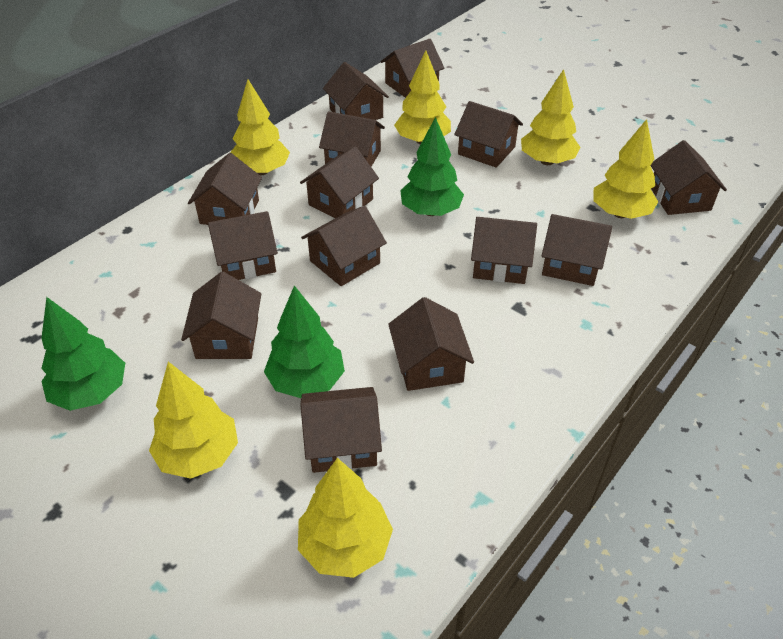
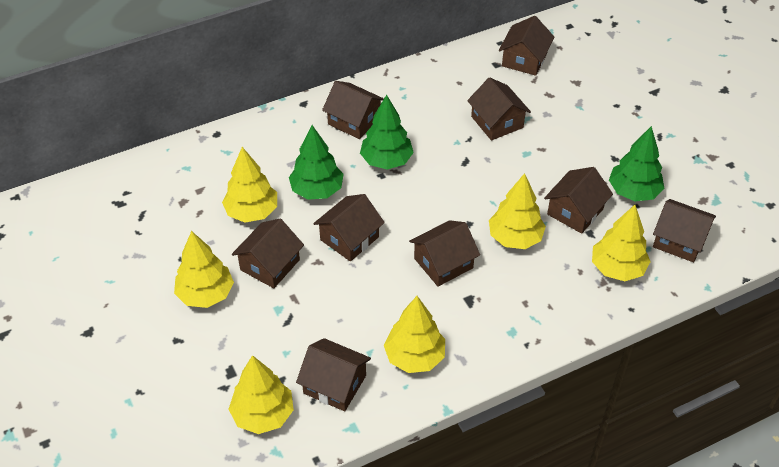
brown house: [181,272,261,359] [188,153,262,225] [208,211,278,280] [300,146,379,218] [300,387,382,473] [301,206,387,286] [319,112,385,167] [323,62,389,120] [380,39,444,98] [388,297,474,391] [454,101,523,168] [471,217,537,284] [541,214,612,286] [650,140,727,215] = 14 -> [232,219,304,288] [296,338,371,411] [313,194,385,262] [322,81,384,139] [409,220,480,287] [467,77,531,141] [499,16,554,76] [544,167,613,234] [653,199,716,262] = 9

